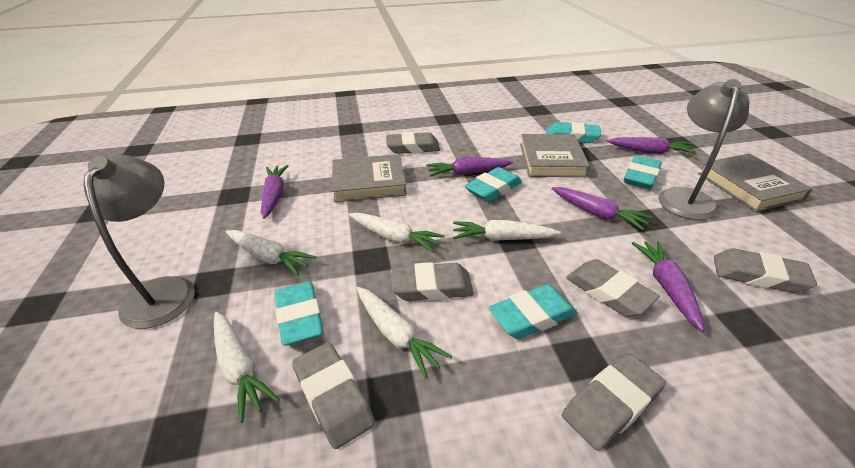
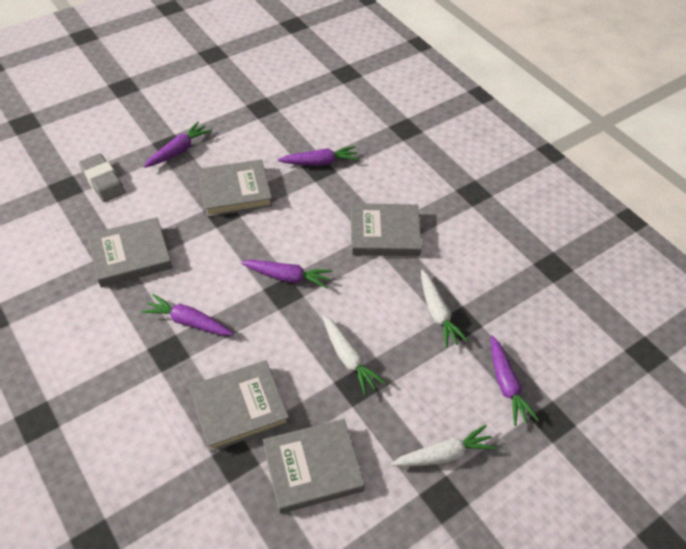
grey book: [332,154,407,202] [520,134,590,177] [698,153,813,212] = 3 -> [87,217,172,287] [189,360,289,452] [198,159,273,217] [263,419,365,514] [351,203,422,256] = 5
grey eraser: [292,343,375,449] [386,132,440,154] [391,262,474,301] [562,353,666,451] [566,259,660,317] [714,248,817,293] = 6 -> [79,153,125,202] = 1
grey lamp: [83,155,195,329] [659,79,749,220] = 2 -> none = 0
turquoise eraser: [275,282,324,346] [465,167,522,202] [489,284,578,339] [546,122,601,143] [624,155,662,189] = 5 -> none = 0
white carrot: [214,312,280,423] [225,230,316,275] [348,213,445,253] [356,287,452,379] [453,220,561,241] = 5 -> [323,315,386,395] [391,425,497,467] [421,270,468,348] = 3

